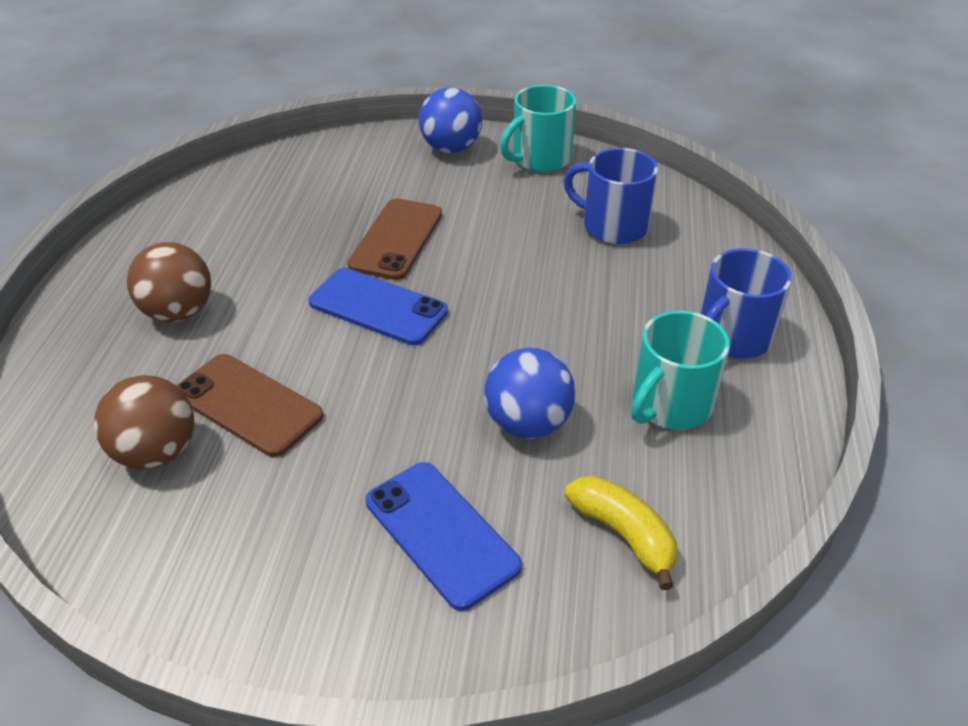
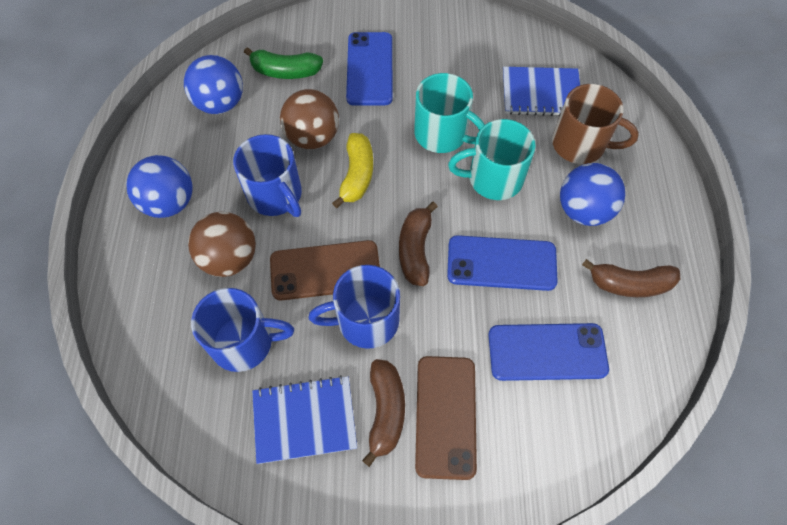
blue ball: [419,87,482,153] [484,348,576,439] = 2 -> [126,155,193,218] [184,55,243,114] [560,163,625,226] = 3
blue mug: [563,148,658,244] [701,248,792,359] = 2 -> [191,288,294,372] [233,134,302,217] [309,265,400,349] = 3
blue notebook: none = 0 -> [252,375,357,464] [503,67,580,116] = 2
blue phone: [309,268,448,345] [366,462,522,611] = 2 -> [346,32,393,106] [447,235,558,291] [488,323,609,381] = 3
brown banana: none = 0 -> [362,359,405,467] [399,202,438,286] [582,259,680,297] = 3
brown mug: none = 0 -> [552,84,639,164] = 1
green banana: none = 0 -> [244,47,323,79] = 1

